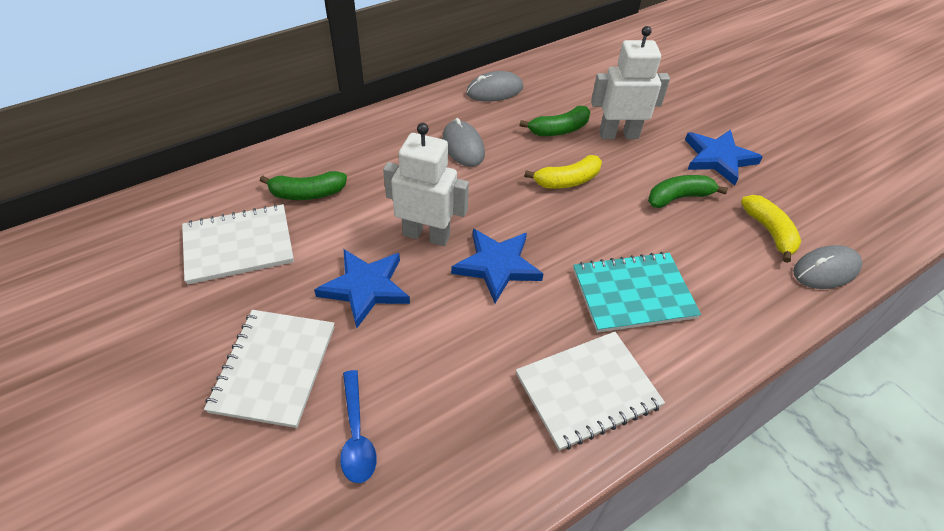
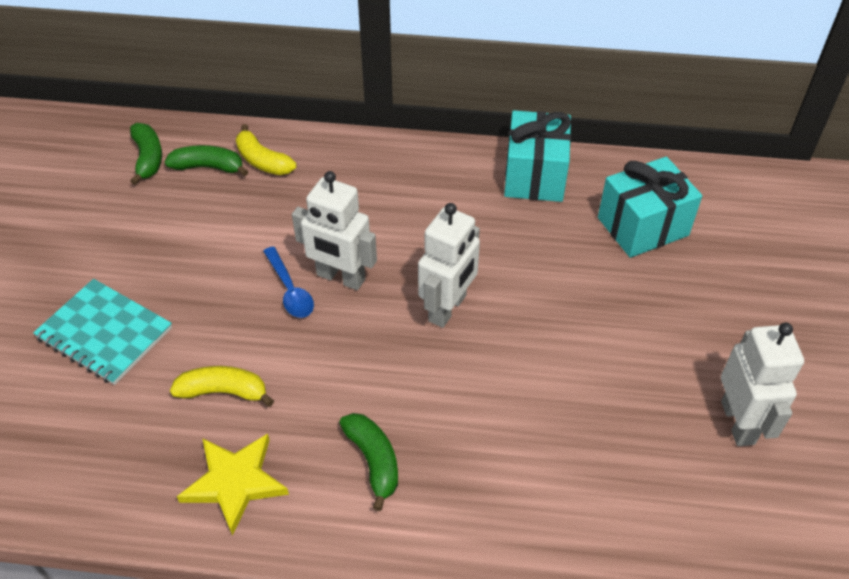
blue star: [314,249,410,328] [451,229,543,303] [685,130,763,186] = 3 -> none = 0
grey mouse: [442,118,485,167] [466,71,523,102] [793,245,862,289] = 3 -> none = 0
turquoise gift: none = 0 -> [504,110,571,202] [598,157,702,258] = 2
white notebook: [182,204,294,285] [204,310,334,428] [516,332,665,451] = 3 -> none = 0
white robot: [383,123,469,246] [591,26,670,139] = 2 -> [292,171,377,290] [418,203,480,328] [721,323,804,446] = 3
yellow star: none = 0 -> [177,434,289,536] = 1

